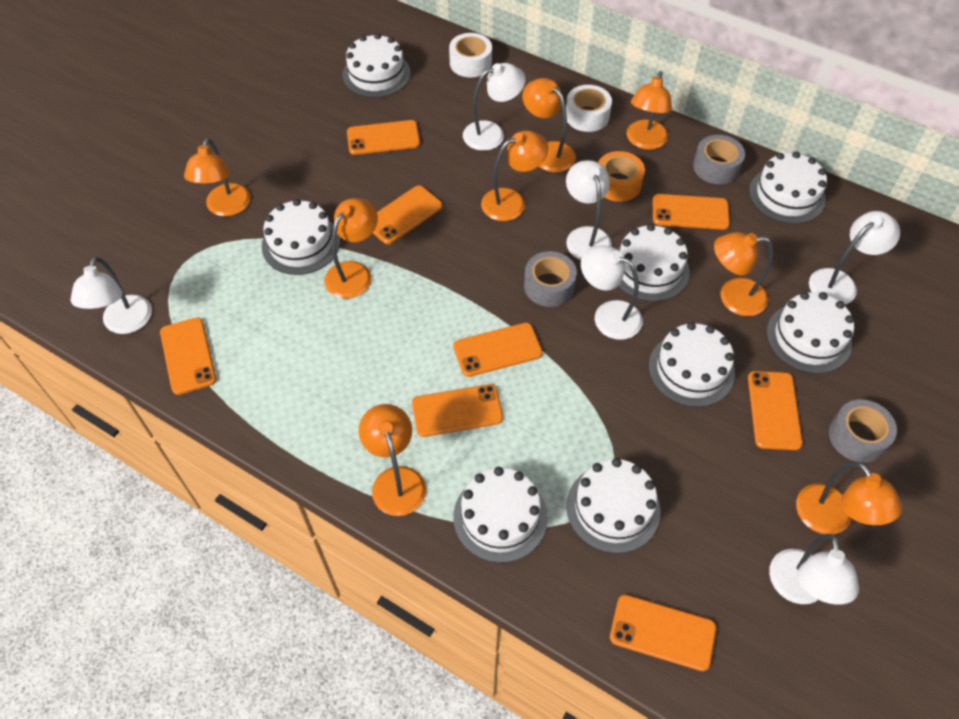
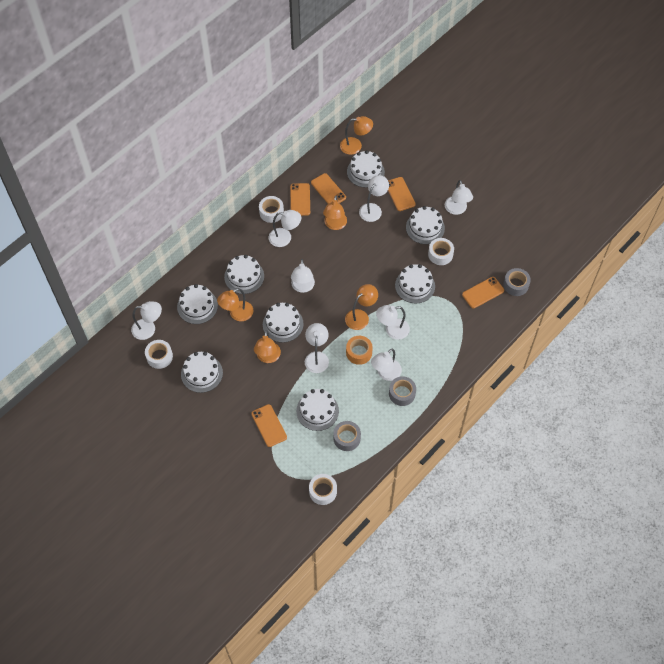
orange lamp: [184,138,251,216] [325,198,378,299] [359,404,426,516] [481,131,548,221] [522,78,576,172] [627,71,672,150] [714,232,773,316] [796,462,902,534] = 8 -> [217,288,253,321] [254,330,281,363] [323,196,347,230] [340,116,373,155] [345,284,378,330] = 5
orange phone: [160,317,217,395] [347,120,420,155] [373,185,443,244] [412,384,503,437] [453,323,543,377] [610,594,716,671] [653,194,730,230] [748,371,803,450] = 8 -> [251,404,287,447] [290,183,310,216] [311,173,346,204] [388,177,416,211] [462,277,504,308] = 5
white lamp: [71,256,152,334] [463,63,526,151] [566,160,612,260] [581,245,643,340] [769,534,859,605] [809,211,900,305] = 6 -> [131,301,162,340] [269,210,301,247] [291,259,315,293] [305,323,329,373] [359,175,389,222] [371,349,402,381] [376,305,410,340] [445,180,473,215] = 8
white tape: [449,33,492,78] [566,85,612,132] = 2 -> [145,340,173,369] [259,196,284,223] [309,474,337,505] [428,238,454,265] = 4

